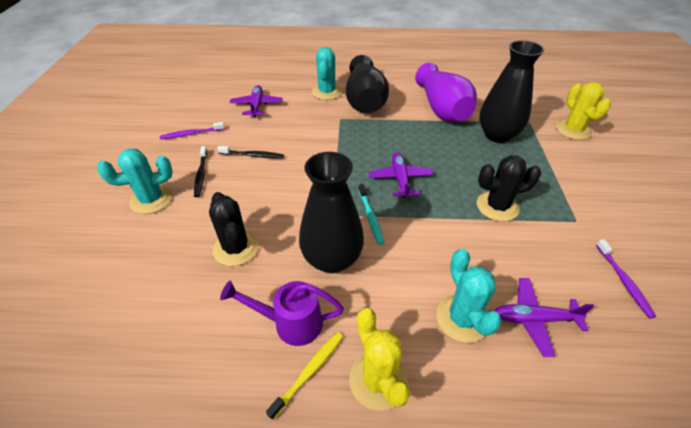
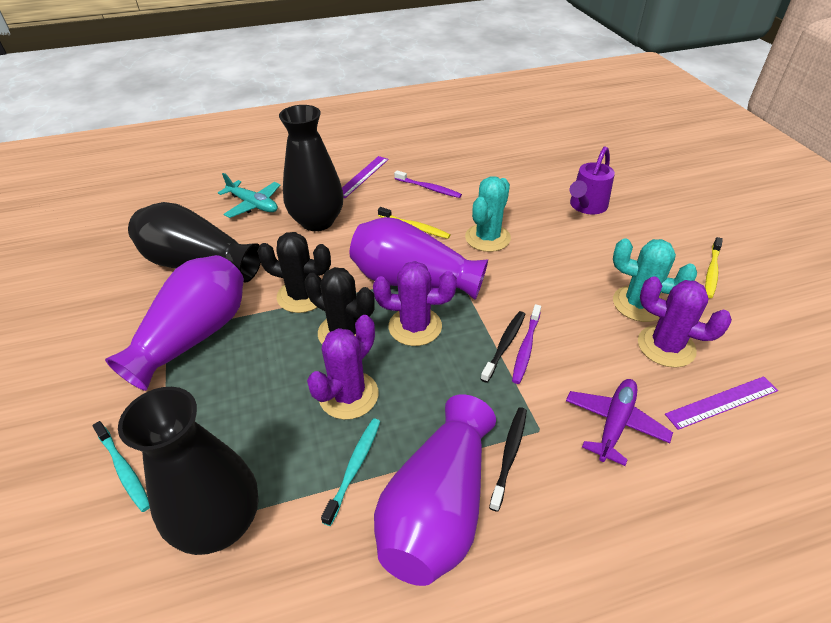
purple cactus: none = 0 -> [307,315,378,420] [373,261,457,346] [638,276,732,368] = 3
purple plane: [230,85,283,118] [369,152,433,199] [495,278,594,357] = 3 -> [566,379,673,466] = 1
purple ruler: none = 0 -> [342,156,389,198] [665,376,778,430] = 2
purple vase: [415,63,477,122] = 1 -> [105,255,244,391] [350,217,488,300] [374,394,496,586] = 3
turquoise cactus: [97,149,173,214] [312,47,342,100] [436,249,502,343] = 3 -> [465,176,511,252] [613,239,697,322] = 2
turquoise plane: none = 0 -> [218,173,280,218] = 1
turquoise toothbrush: [358,184,384,245] = 1 -> [92,421,150,512] [321,418,380,526] = 2
yellow cactus: [349,308,411,410] [556,82,611,140] = 2 -> none = 0
yellow toothbrush: [266,332,343,420] = 1 -> [378,207,451,239] [705,237,723,298] = 2

